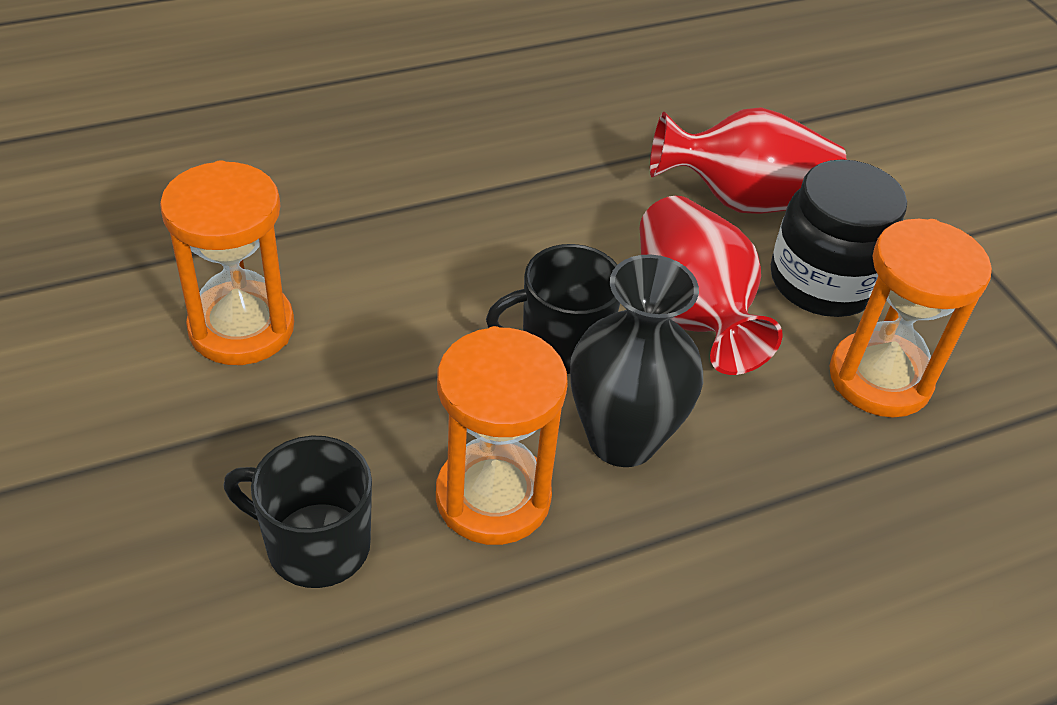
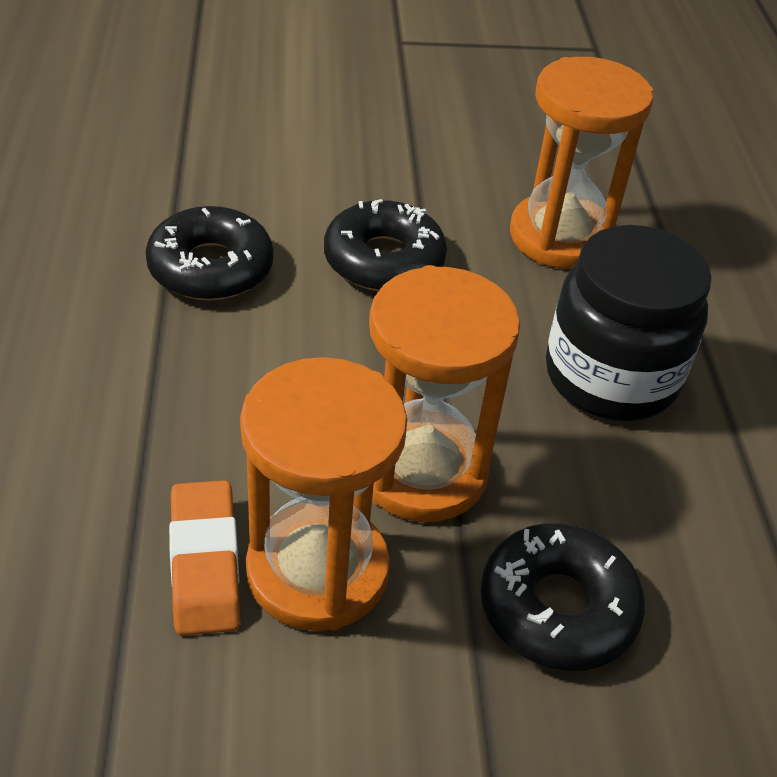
black donut: none = 0 -> [145,206,274,301] [324,199,447,291] [481,523,645,671] = 3
black mug: [223,436,372,588] [486,244,620,374] = 2 -> none = 0
black vase: [570,254,703,467] = 1 -> none = 0
orange eraser: none = 0 -> [169,480,240,636] = 1
red vase: [640,196,783,375] [650,107,846,214] = 2 -> none = 0

